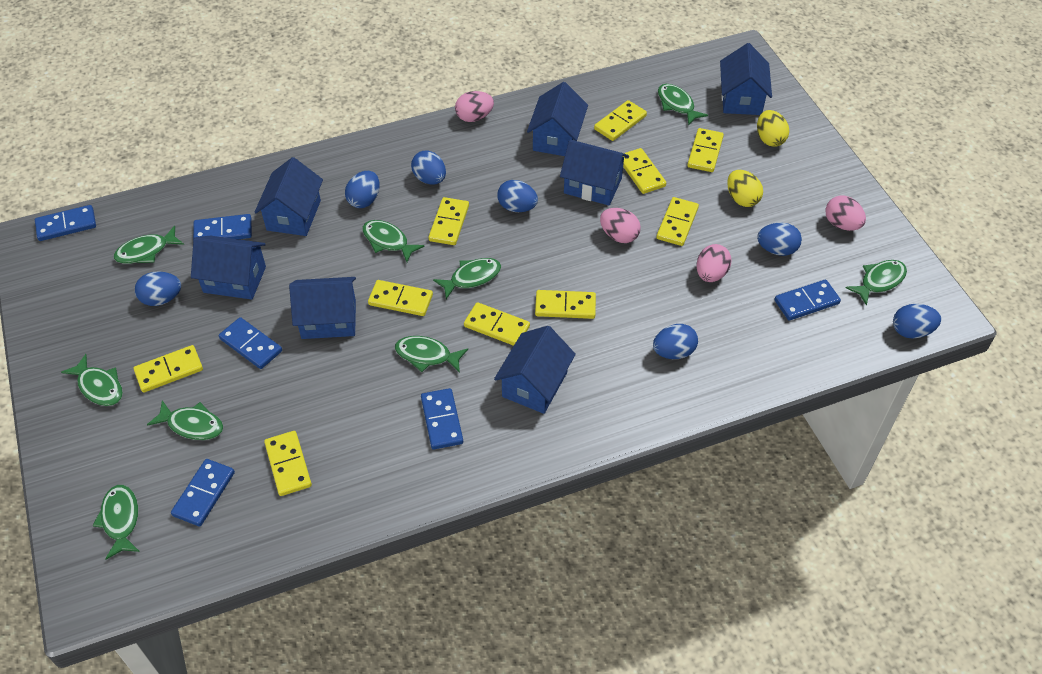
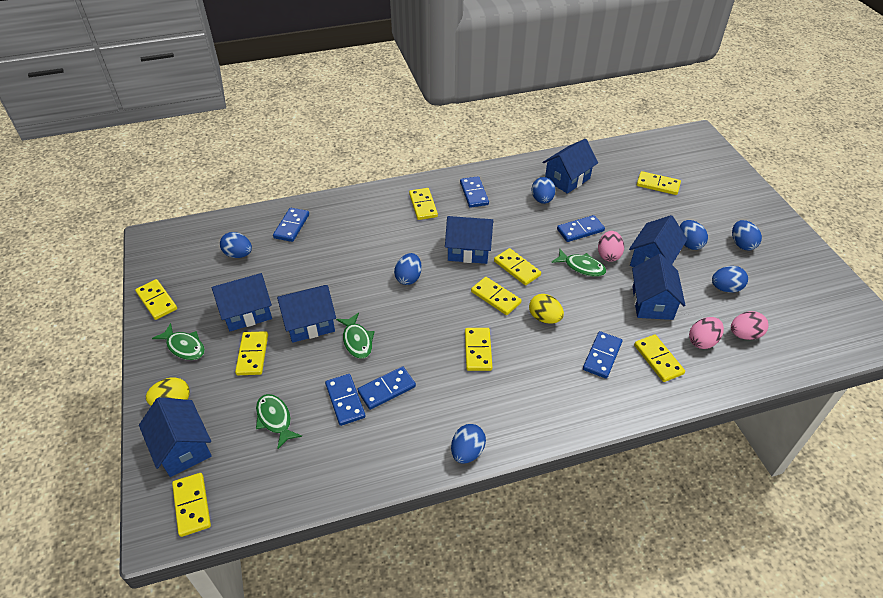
green fish: [61,354,123,406] [93,485,140,560] [114,226,184,264] [147,400,223,440] [362,220,425,262] [395,336,468,373] [433,258,501,299] [658,84,708,126] [845,260,907,306] = 9 -> [152,323,205,360] [256,394,302,449] [336,313,375,359] [551,249,606,277] = 4
pink egg: [455,91,494,122] [600,208,641,243] [696,244,732,282] [825,196,866,231] = 4 -> [598,231,624,262] [689,317,724,349] [731,311,769,340] = 3
yellow domino: [134,345,203,393] [264,431,312,496] [368,280,433,316] [429,197,469,245] [464,302,530,346] [535,290,596,319] [594,100,647,141] [622,148,666,194] [656,197,699,246] [687,128,724,172] = 10 -> [135,279,177,320] [172,473,211,537] [235,331,268,375] [409,188,438,220] [465,328,492,371] [471,277,522,315] [494,248,541,285] [634,335,685,382] [637,171,681,195] = 9

